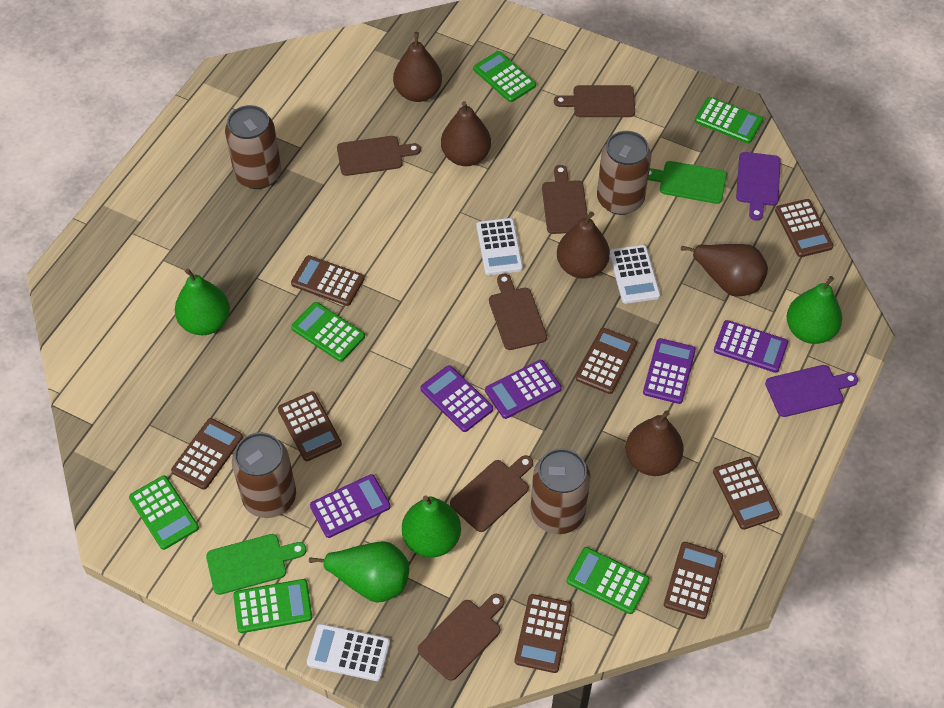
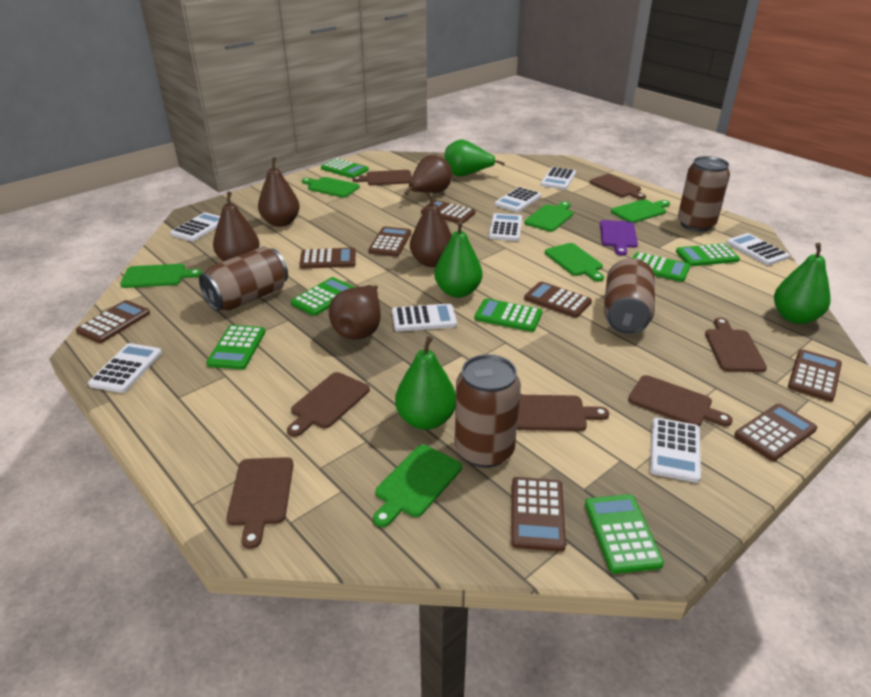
brown cutting board: [337,136,421,176] [418,594,505,681] [450,455,533,532] [489,274,547,350] [542,165,588,234] [554,85,635,117] = 6 -> [227,457,294,549] [287,372,370,437] [352,170,412,185] [517,395,609,431] [590,174,646,200] [628,375,733,426] [705,318,767,372] = 7
green calculator: [129,475,199,550] [233,579,312,633] [291,302,365,362] [473,51,536,102] [567,547,650,614] [695,97,763,143] = 6 -> [206,325,265,370] [291,277,355,316] [321,158,369,178] [474,298,542,332] [585,494,664,574] [633,252,690,282] [676,243,740,266] = 7
green cutting board: [206,534,306,595] [648,161,727,204] = 2 -> [120,264,202,288] [302,177,360,198] [373,445,462,527] [524,201,573,232] [545,243,604,282] [611,199,670,223] = 6
purple calculator: [310,474,391,538] [420,365,493,432] [485,360,562,419] [643,338,696,404] [714,320,788,373] = 5 -> none = 0
purple cutting board: [736,152,781,221] [765,365,858,417] = 2 -> [600,220,638,256] = 1
white calculator: [307,624,390,681] [477,218,523,275] [610,245,660,304] = 3 -> [88,343,162,393] [170,212,220,242] [392,303,457,331] [489,213,522,241] [495,187,541,212] [541,167,576,190] [650,418,701,483] [726,233,789,265] = 8

